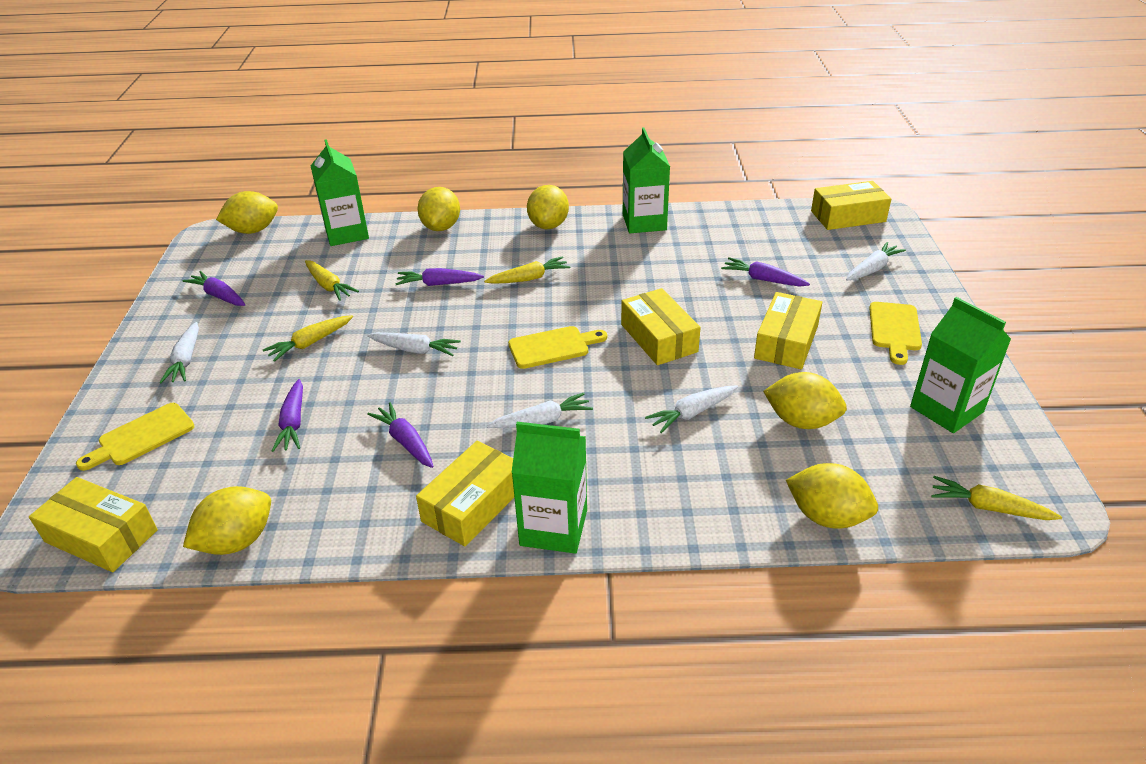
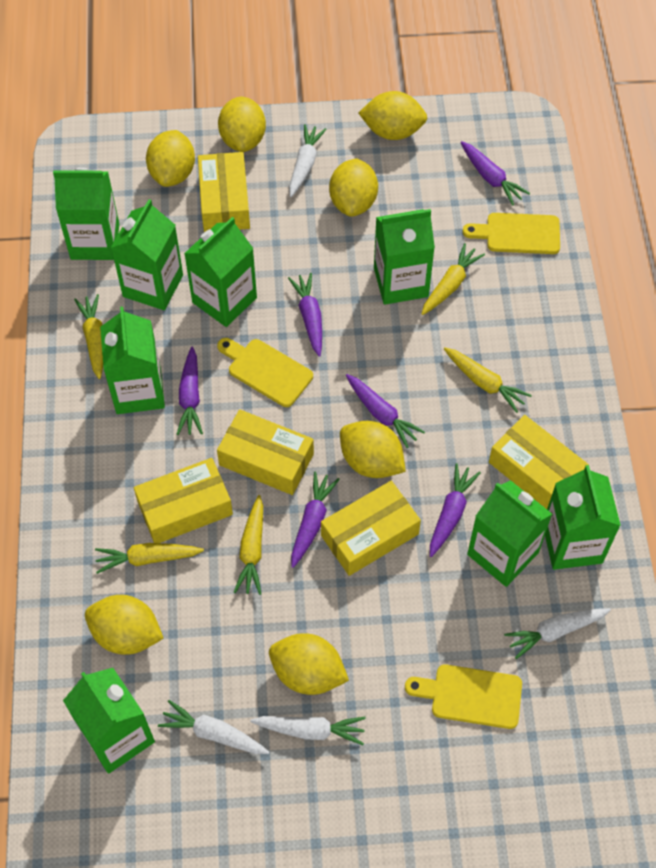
green carton: [311,139,369,246] [511,422,587,554] [623,127,670,233] [910,297,1011,433] = 4 -> [53,168,119,260] [63,668,155,774] [100,306,165,414] [111,199,183,310] [184,217,257,327] [374,209,435,305] [467,480,552,587] [545,465,621,570] = 8
purple carrot: [182,271,246,306] [272,379,303,452] [367,402,434,468] [395,268,484,286] [721,257,810,287] = 5 -> [176,347,203,435] [288,273,322,357] [291,472,340,568] [346,374,425,448] [430,463,481,557] [460,141,530,206] = 6
white carrot: [160,322,199,383] [367,332,461,356] [487,393,593,428] [645,385,738,433] [846,242,906,280] = 5 -> [158,700,269,754] [250,716,366,745] [289,124,326,197] [504,608,611,659] = 4
yellow carrot: [263,315,353,362] [305,260,359,301] [484,256,570,284] [931,476,1062,520] = 4 -> [74,294,103,379] [95,543,204,574] [234,495,263,595] [422,243,485,315] [444,348,532,413] = 5
yellow lemon: [183,486,271,555] [216,191,278,234] [417,187,460,231] [527,185,569,229] [763,372,847,429] [786,463,878,529] = 6 -> [85,595,164,655] [146,130,195,187] [218,96,266,152] [269,633,349,695] [329,158,378,217] [340,421,406,478] [359,91,427,140] = 7

